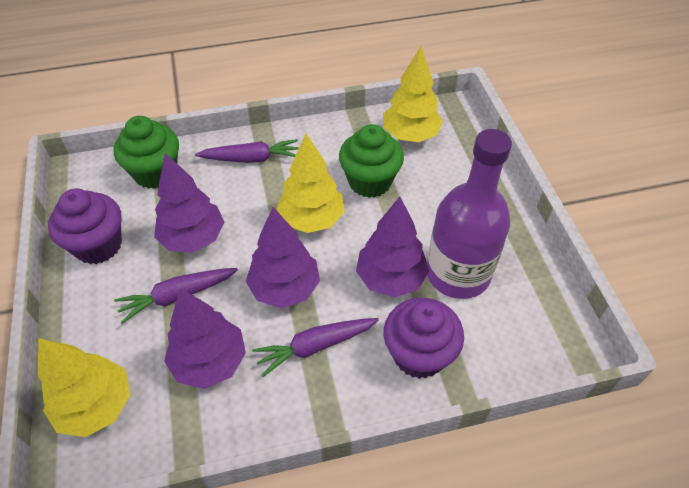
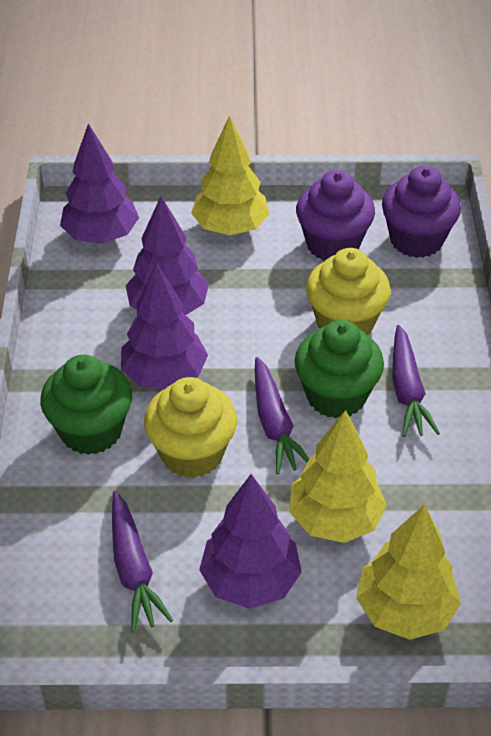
purple bottle: [427,129,512,299] = 1 -> none = 0
yellow cupcake: none = 0 -> [144,377,237,478] [306,248,391,335] = 2

